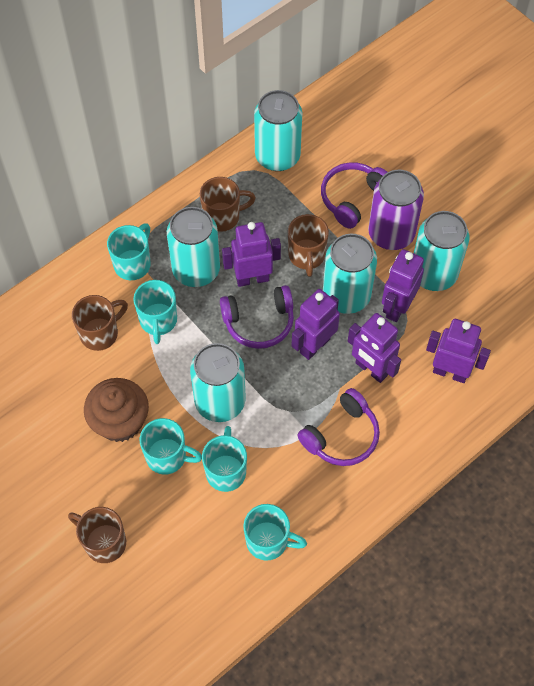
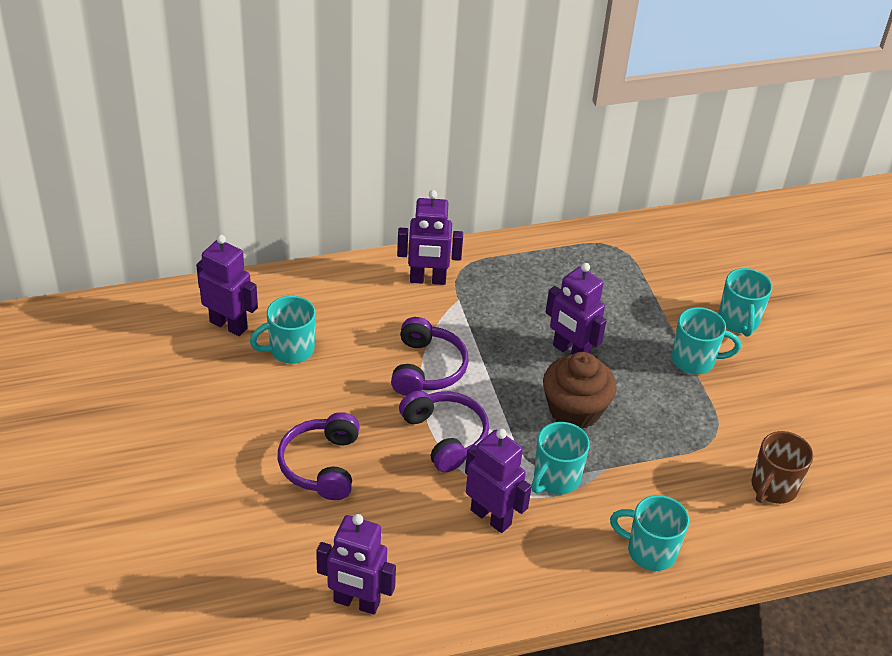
brown mug: [68,507,126,563] [72,295,128,351] [200,177,256,232] [288,214,329,277] = 4 -> [752,431,813,504] = 1
purple can: [368,170,424,250] = 1 -> none = 0
turquoise can: [167,207,220,287] [190,343,246,422] [254,90,302,171] [323,234,377,314] [414,211,470,291] = 5 -> none = 0

